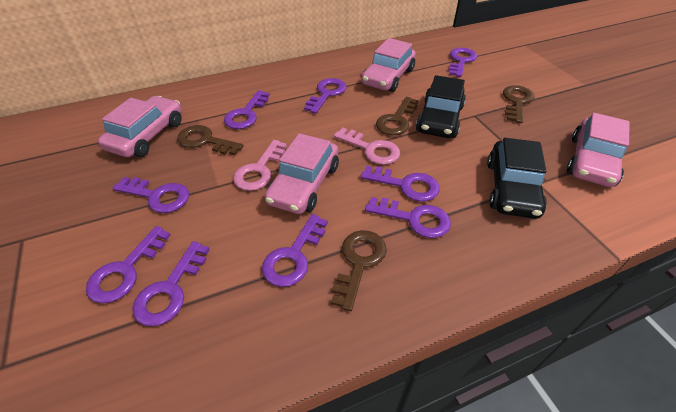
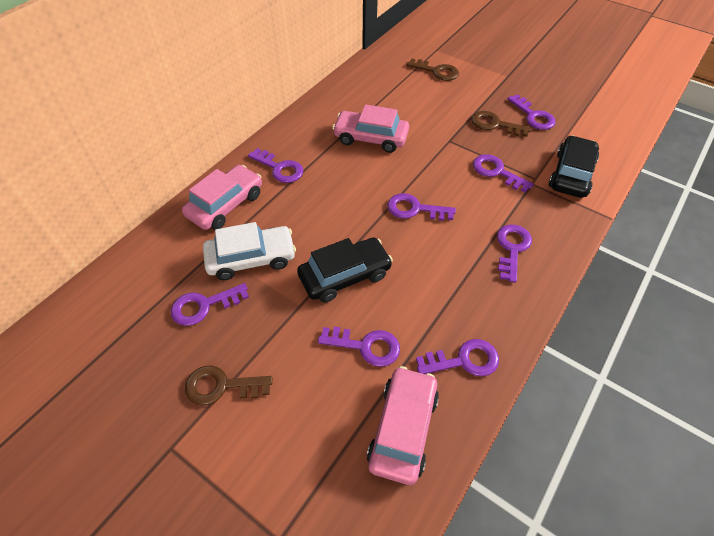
brown key: [177,125,244,155] [331,230,387,311] [376,97,418,135] [503,85,535,123] = 4 -> [185,365,272,405] [407,59,459,81] [472,111,531,137] = 3
pink car: [98,96,182,157] [265,133,339,214] [361,38,416,92] [567,113,630,187] = 4 -> [182,165,262,230] [332,104,409,153] [367,366,439,485] = 3
pink key: [233,140,287,191] [334,128,400,165] = 2 -> none = 0
purple key: [86,226,171,303] [112,177,189,213] [132,241,210,326] [224,90,270,129] [262,214,328,287] [304,78,346,114] [360,166,440,202] [365,197,451,238] [448,48,477,77] = 9 -> [171,283,249,326] [248,148,303,183] [318,326,400,367] [388,193,456,221] [416,339,499,376] [473,154,534,193] [497,225,532,283] [507,94,556,130] = 8
white car: none = 0 -> [203,222,296,280] = 1

